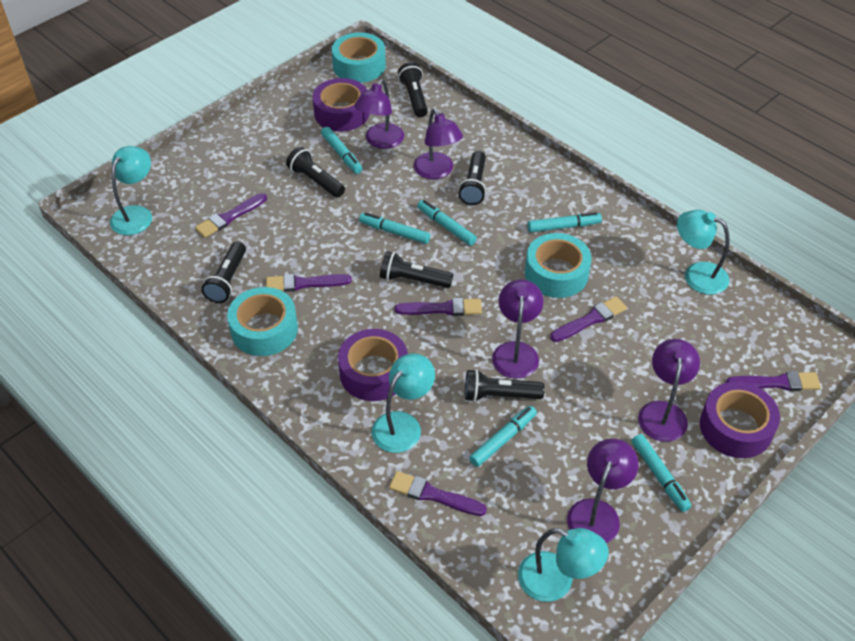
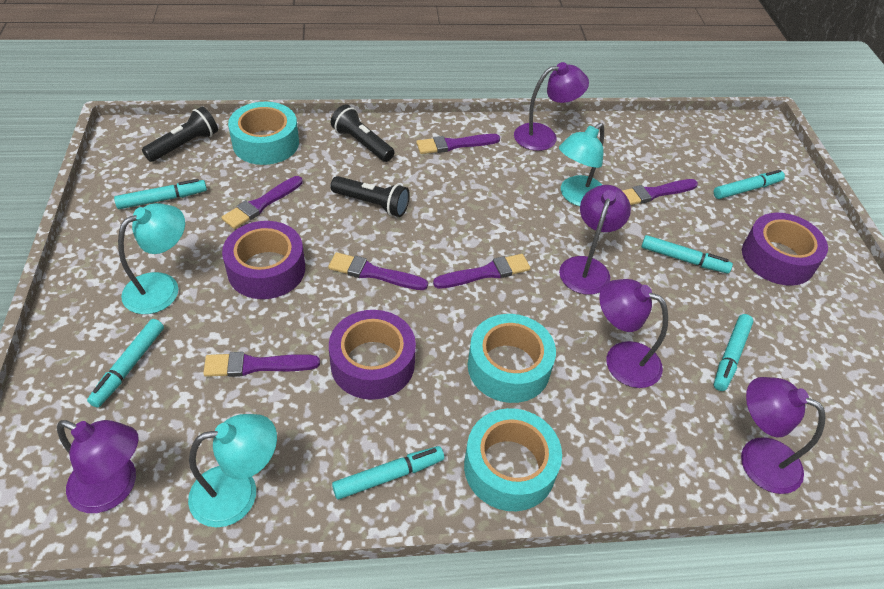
black flashlight: [201,242,246,303] [286,147,345,198] [380,251,453,288] [398,62,428,117] [458,151,486,205] [465,369,545,402] = 6 -> [142,107,218,162] [330,176,410,217] [331,104,395,162] = 3
turquoise lamp: [110,146,152,235] [372,353,435,453] [518,528,609,602] [677,210,730,295] = 4 -> [118,203,185,314] [188,414,277,527] [559,123,604,206] = 3

